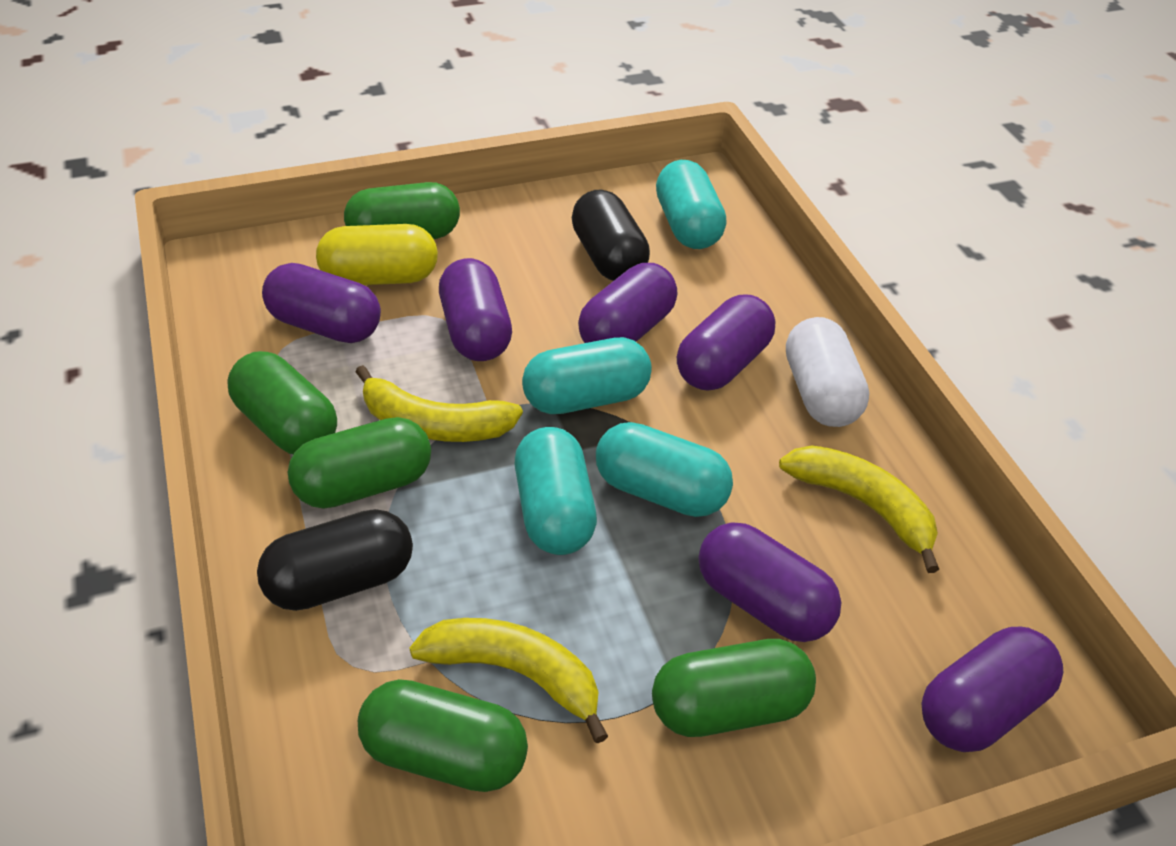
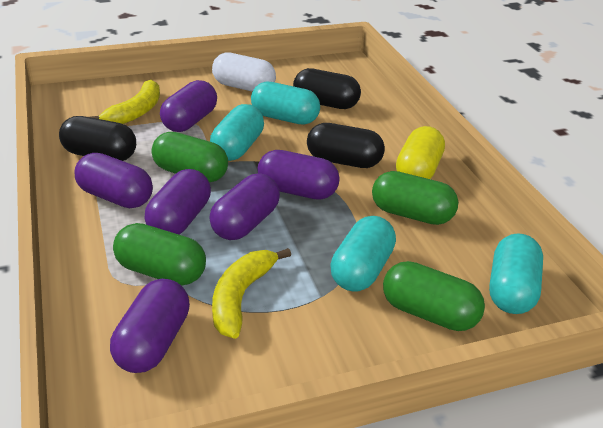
black capsule: [257,509,413,611] [572,190,650,281] = 2 -> [59,116,136,161] [293,68,361,109] [307,123,385,168] = 3
green capsule: [227,351,337,454] [288,417,431,509] [344,182,460,239] [358,679,528,792] [652,639,816,737] = 5 -> [113,223,206,285] [152,132,228,182] [372,171,459,225] [383,261,485,331] = 4
yellow banana: [355,365,523,442] [409,618,608,744] [779,445,939,573] = 3 -> [90,80,160,124] [212,248,291,339] = 2

